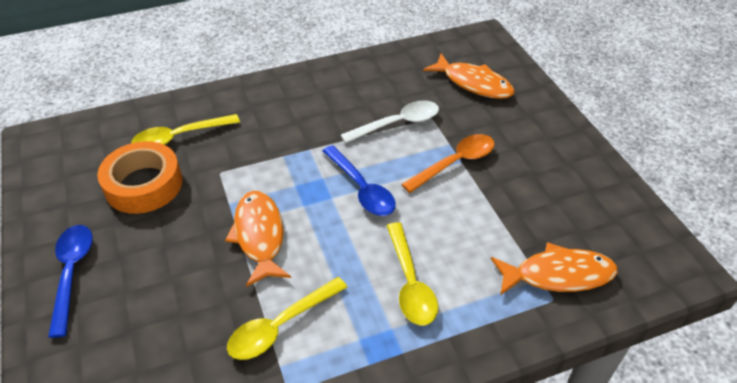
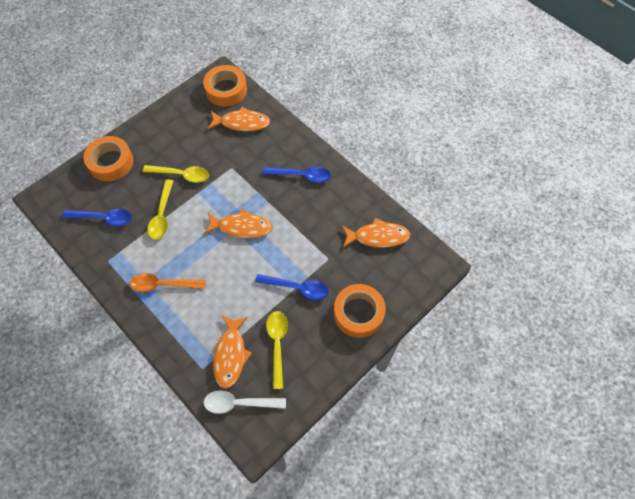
blue spoon: [48,225,93,338] [323,145,396,216] = 2 -> [62,209,132,226] [255,274,329,300] [263,167,331,183] = 3
orange fish: [225,191,291,287] [423,53,515,99] [491,242,618,295] = 3 -> [204,208,273,238] [208,107,270,131] [213,316,252,389] [342,218,411,248] = 4
orange tape: [97,141,182,214] = 1 -> [84,136,133,181] [203,65,247,106] [334,284,386,338] = 3

